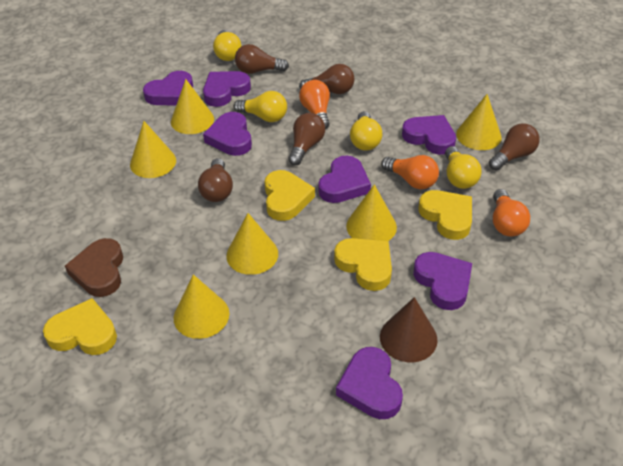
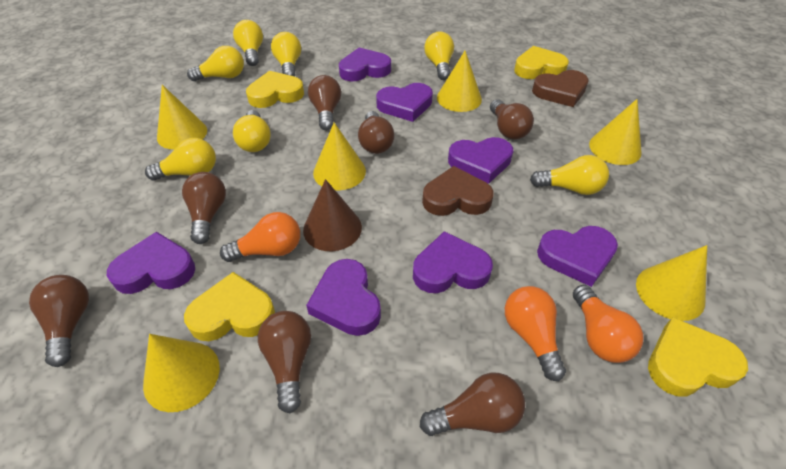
brown heart: [65,238,123,297] = 1 -> [422,166,494,216] [532,70,589,107] = 2
brown light bulb: [198,158,233,202] [235,44,289,74] [288,113,325,165] [299,64,354,94] [489,124,540,171] = 5 -> [29,275,89,367] [182,172,226,244] [258,311,311,413] [308,75,341,130] [358,111,395,154] [420,373,525,436] [490,100,534,140] = 7
yellow light bulb: [213,30,242,61] [234,91,287,122] [350,111,382,151] [445,146,481,189] = 4 -> [145,138,216,181] [187,46,244,81] [233,20,263,66] [233,110,271,152] [271,32,301,77] [424,31,454,80] [530,155,609,195] = 7

